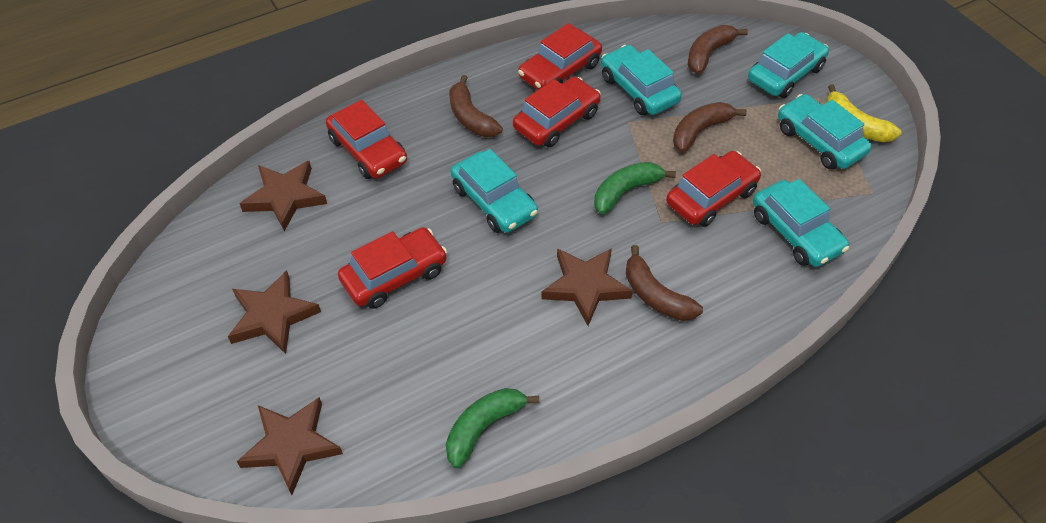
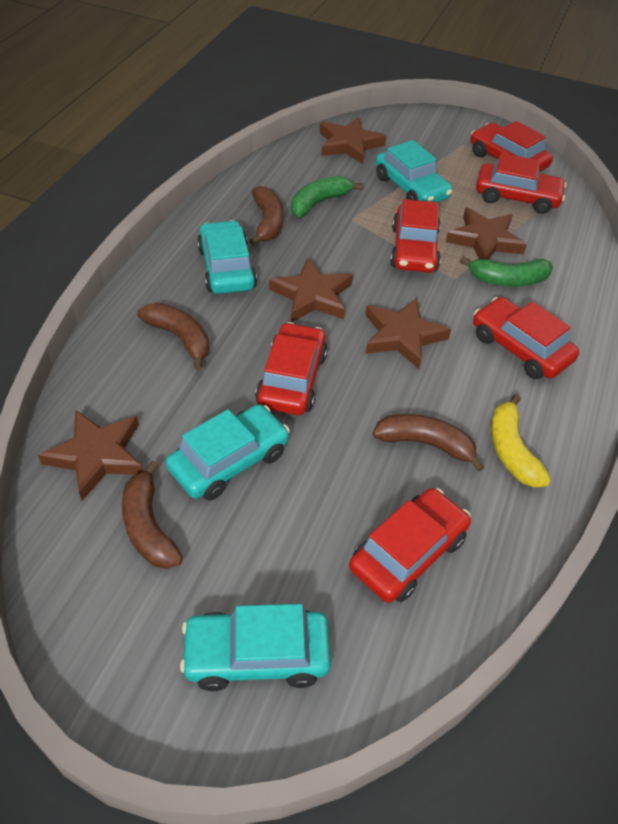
brown star: [228,270,321,354] [237,397,343,495] [240,161,327,232] [541,248,633,326] = 4 -> [38,410,143,501] [269,257,353,322] [320,117,386,164] [365,298,451,369] [446,208,527,259] = 5
red car: [326,100,407,179] [338,227,447,309] [513,77,601,147] [518,23,602,90] [666,151,761,227] = 5 -> [255,322,328,415] [349,488,471,603] [390,199,441,273] [470,121,553,172] [473,297,579,379] [476,153,567,214] = 6
turquoise car: [451,149,538,233] [601,45,682,115] [748,32,829,98] [753,179,849,267] [778,94,872,169] = 5 -> [166,404,290,501] [180,604,331,691] [197,220,257,294] [375,140,452,202] = 4

